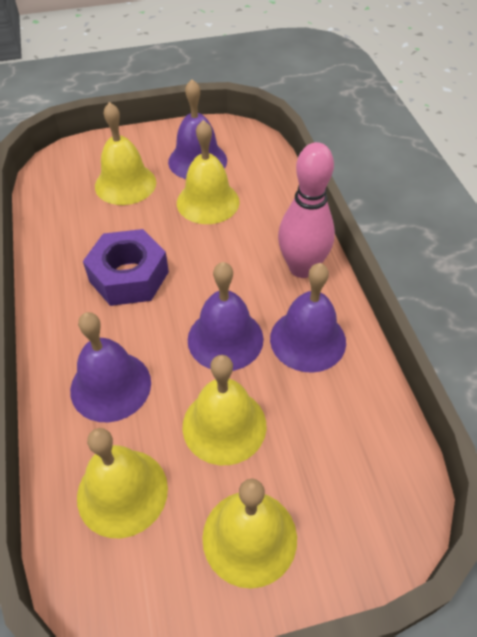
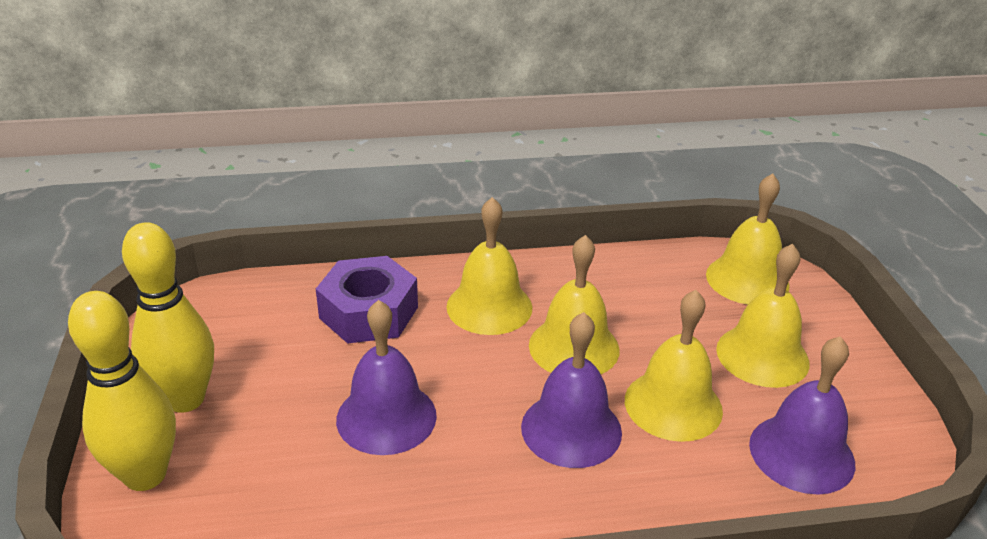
pink bowling pin: [278,142,335,278] = 1 -> none = 0
purple bell: [70,312,151,422] [168,79,227,179] [188,262,263,371] [270,263,346,373] = 4 -> [336,300,437,455] [521,312,622,468] [749,336,855,495] = 3
yellow bowling pin: none = 0 -> [68,291,176,491] [122,222,214,413] = 2

